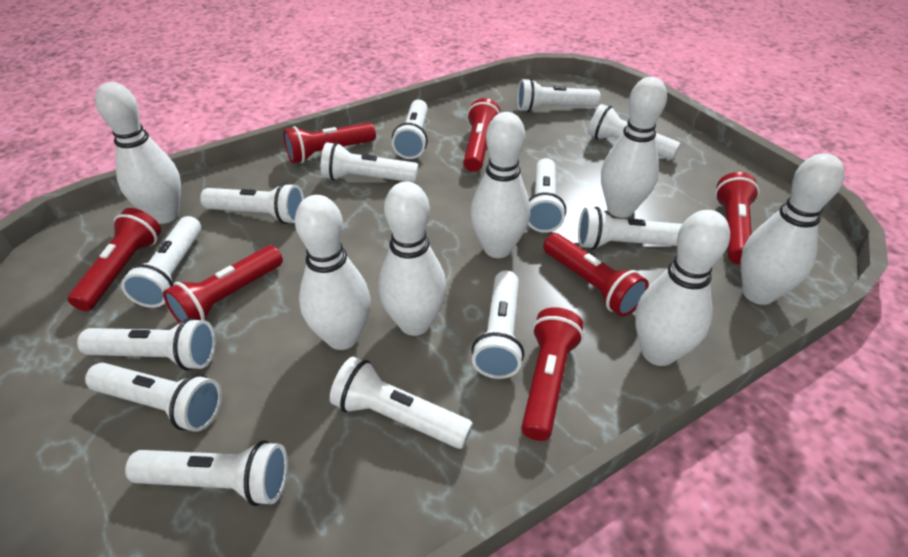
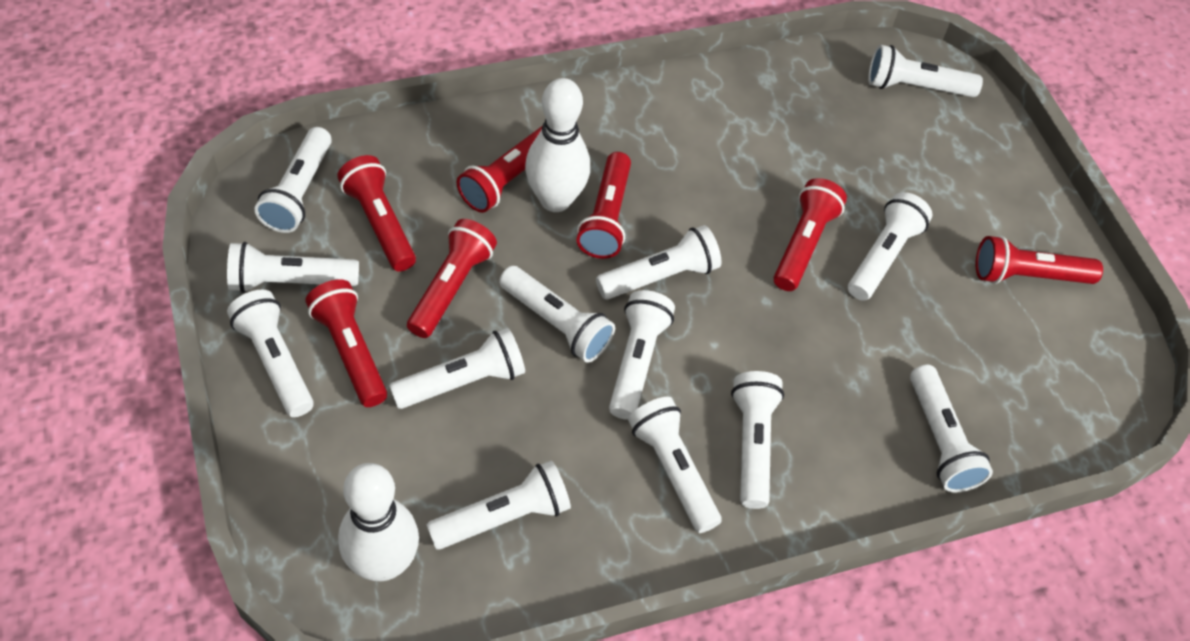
white bowling pin: [95,82,181,224] [295,195,370,350] [378,182,447,336] [470,112,530,258] [601,77,667,218] [635,210,730,366] [741,153,845,305] = 7 -> [338,463,419,581] [525,78,590,212] = 2

